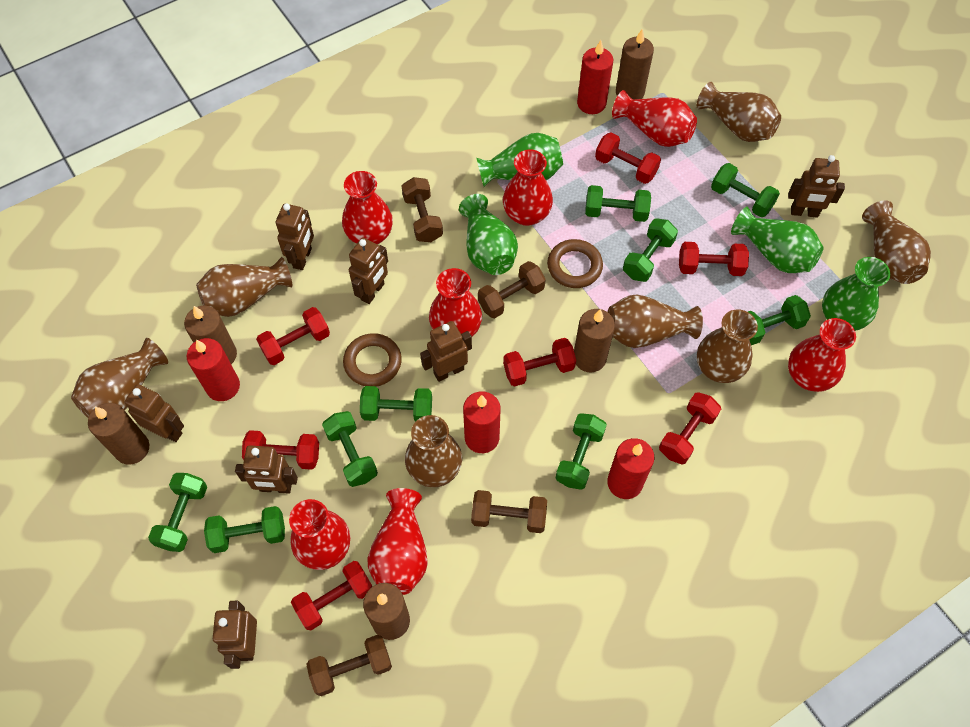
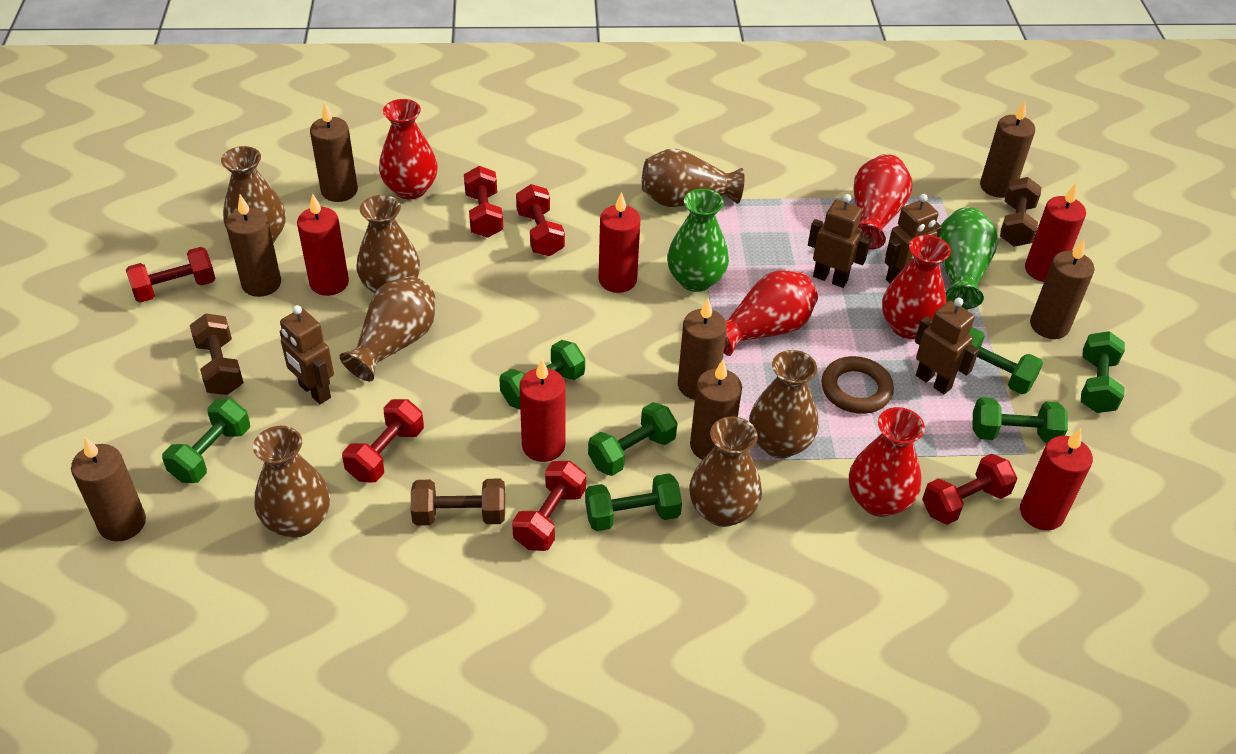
brown candle: [88,403,149,465] [184,306,237,364] [363,583,410,640] [574,309,615,372] [616,29,654,100] = 5 -> [71,437,146,542] [226,195,281,297] [310,102,358,202] [678,298,727,400] [690,360,742,460] [980,101,1035,198] [1030,239,1095,339] = 7
brown dumbbell: [306,635,392,696] [402,177,443,242] [471,490,547,533] [478,261,546,318] = 4 -> [190,313,244,395] [411,479,505,526] [1000,177,1042,247] = 3
brown ring: [343,333,402,386] [547,239,603,288] = 2 -> [821,356,894,414] = 1
brown robot: [124,384,184,442] [213,601,257,669] [235,445,298,493] [276,204,314,270] [349,238,388,304] [420,321,472,382] [788,155,845,218] = 7 -> [280,305,334,404] [808,194,871,288] [884,194,942,284] [915,298,979,394] = 4
green dumbbell: [148,473,207,552] [204,506,285,553] [322,411,378,487] [360,386,432,421] [556,413,607,490] [585,185,651,222] [623,218,678,282] [711,163,780,217] [748,295,811,345] = 9 -> [162,399,250,483] [499,340,585,409] [585,473,682,531] [588,402,678,476] [969,327,1043,394] [973,397,1068,444] [1081,331,1125,413] = 7
green vase: [459,194,518,275] [476,133,563,187] [731,207,824,273] [822,257,890,331] = 4 -> [667,189,729,292] [939,207,998,309] = 2
red candle: [187,338,240,401] [463,391,500,453] [577,40,613,114] [607,438,654,499] = 4 -> [297,193,349,296] [519,359,566,462] [599,192,640,293] [1020,428,1093,530] [1025,183,1086,282] = 5
red dumbbell: [242,430,319,470] [256,307,330,365] [291,561,372,630] [503,338,576,387] [595,133,661,184] [659,392,721,465] [679,242,749,276] = 7 -> [126,247,216,303] [342,399,424,483] [464,166,503,238] [512,461,586,551] [516,184,565,256] [922,454,1017,525] = 6
red vase: [289,499,350,570] [342,171,393,244] [367,488,428,595] [429,268,482,337] [503,150,553,226] [612,90,697,147] [788,318,856,392] = 7 -> [379,99,438,199] [724,271,818,356] [849,407,925,517] [854,154,912,249] [882,235,951,339] = 5

